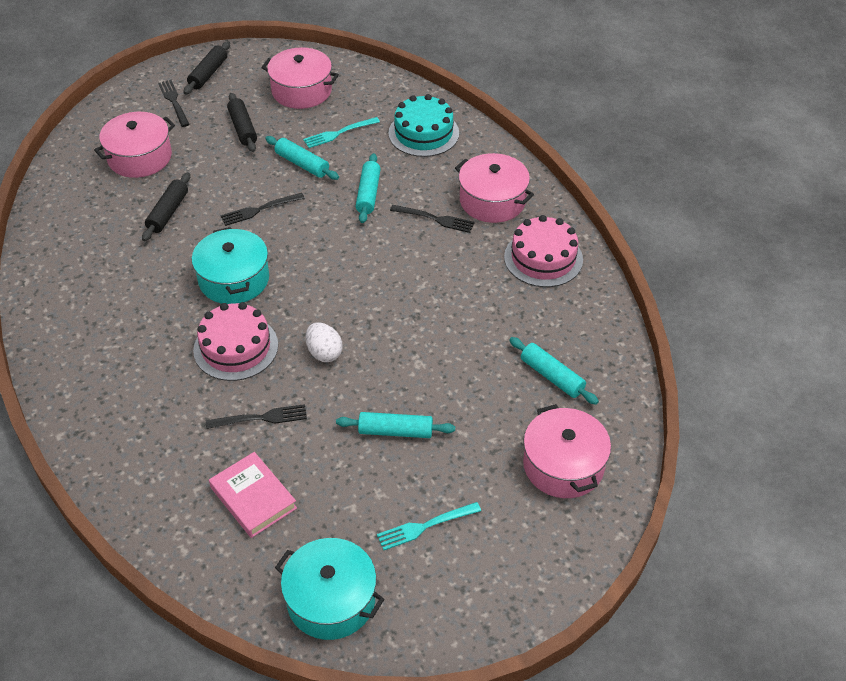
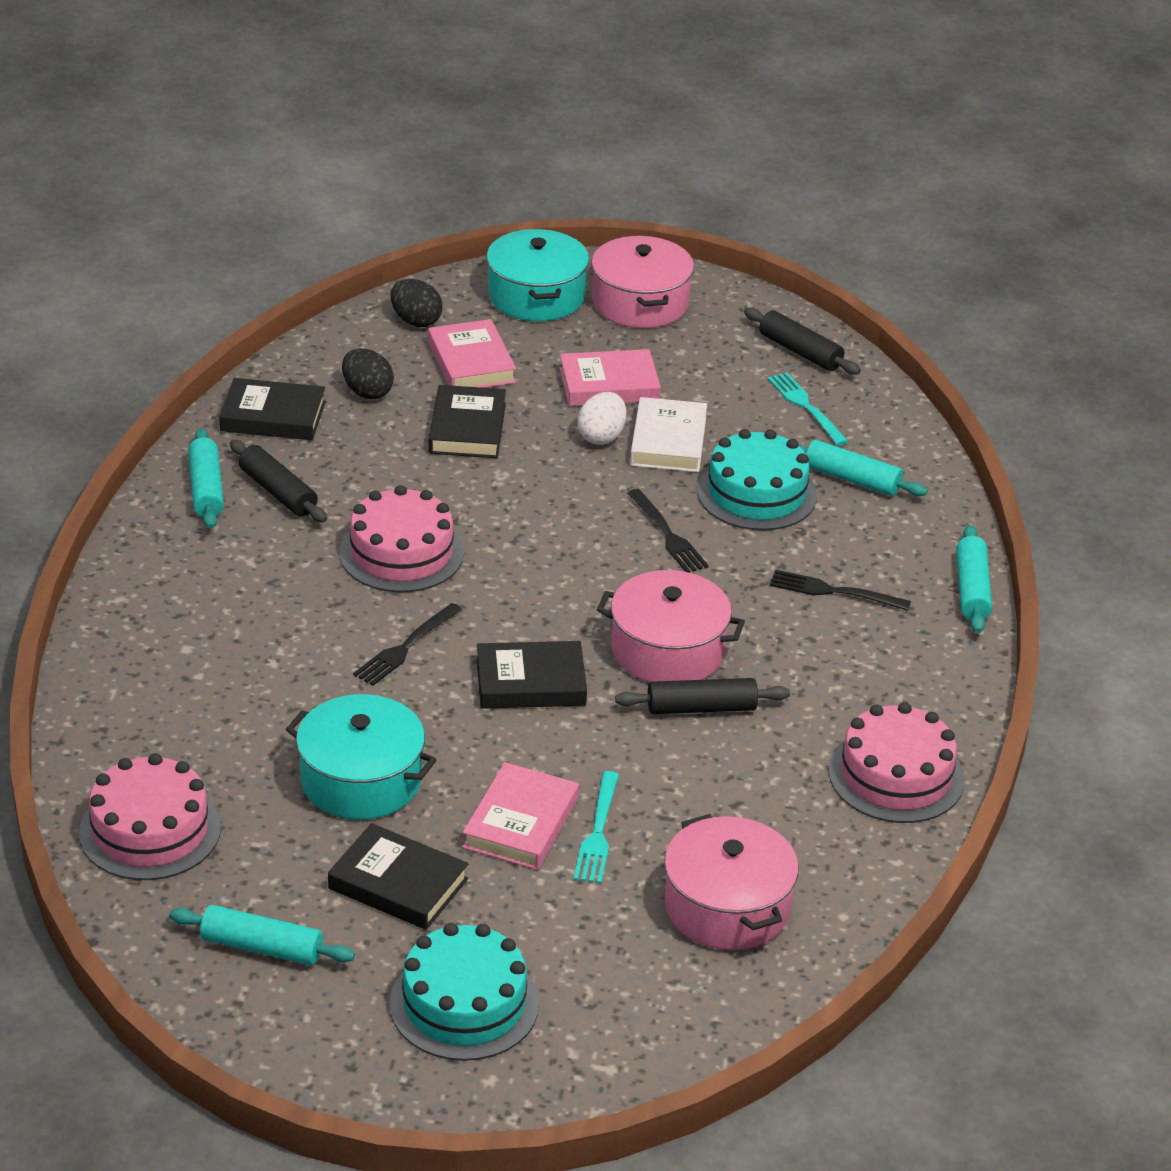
black book: none = 0 -> [219,378,326,440] [328,823,468,930] [429,385,506,458] [477,641,587,709] = 4
black egg: none = 0 -> [342,349,394,399] [391,279,443,327] = 2
black fork: [158,80,190,127] [206,404,307,429] [221,193,305,226] [390,205,475,233] = 4 -> [353,603,462,686] [627,489,709,573] [770,570,911,611] = 3
pink book: [209,452,297,538] = 1 -> [428,319,516,388] [463,762,579,870] [559,349,661,406] = 3
pink cake: [193,302,278,381] [504,215,583,287] = 2 -> [79,753,221,880] [339,485,464,592] [829,702,964,823] = 3
pink pot: [94,112,175,178] [261,47,339,109] [455,153,534,223] [523,404,611,498] = 4 -> [591,236,694,328] [597,570,745,682] [664,814,799,950] = 3
turquoise cake: [388,94,459,157] = 1 -> [390,923,539,1061] [697,429,817,530] = 2
white book: none = 0 -> [630,397,707,472] = 1

